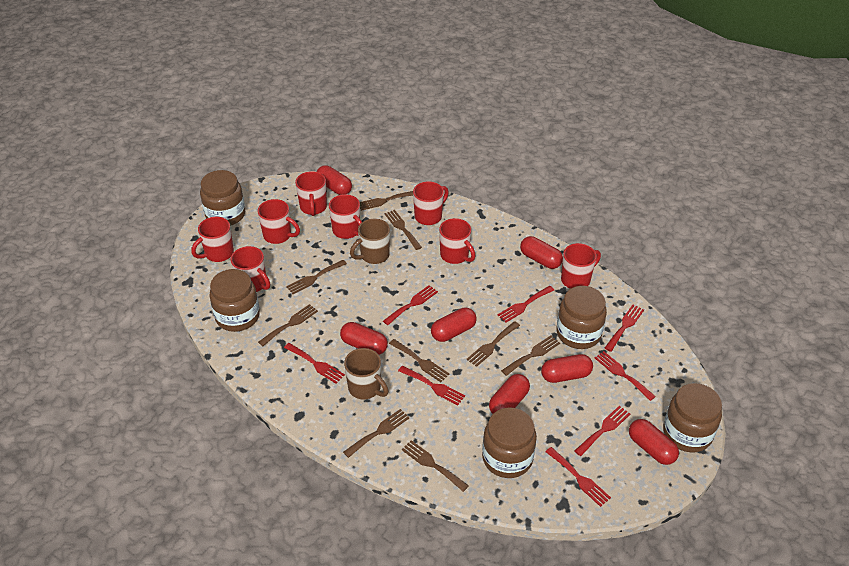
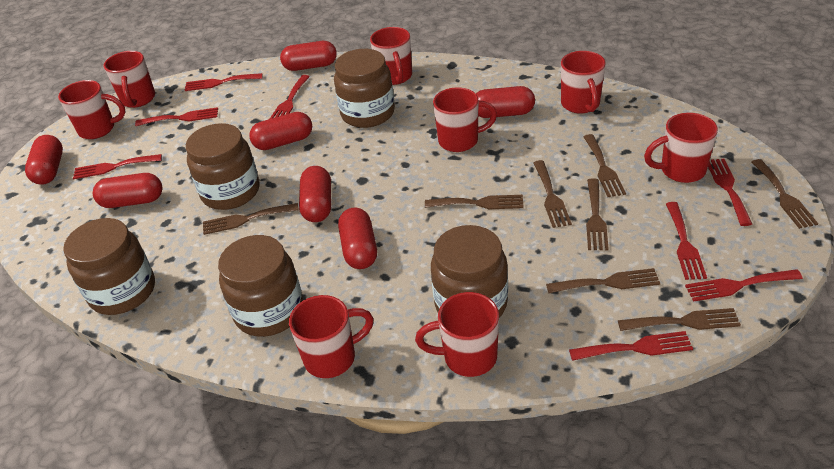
brown fork: [258,304,318,346] [286,260,347,294] [343,409,409,458] [360,191,413,211] [384,210,422,250] [389,339,450,382] [402,440,469,492] [466,321,520,367] [501,336,560,376] = 9 -> [203,203,299,235] [425,195,524,209] [533,160,572,228] [546,268,660,293] [584,134,626,197] [586,178,609,250] [618,308,741,331] [752,159,818,229] = 8
brown mug: [344,348,389,399] [350,219,390,264] = 2 -> none = 0

